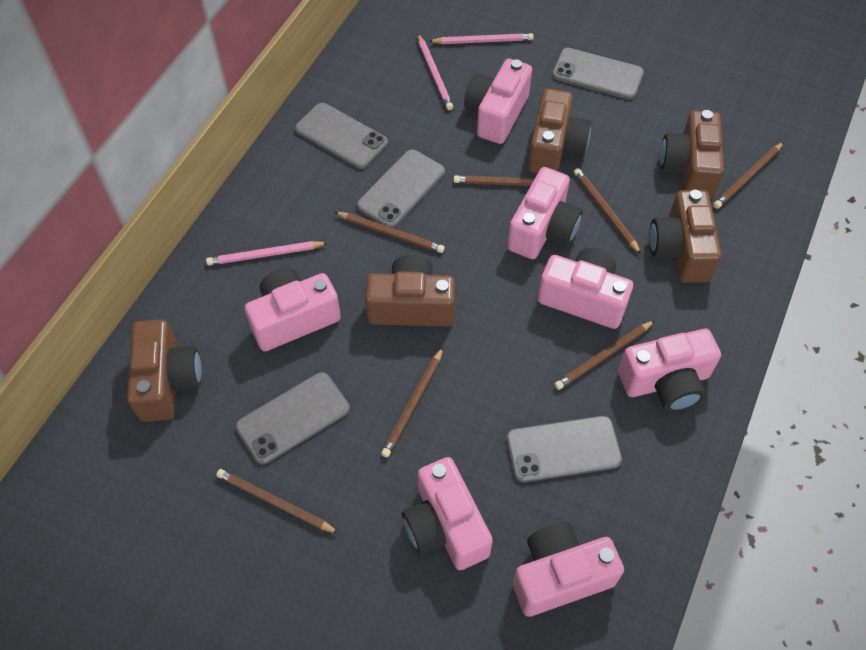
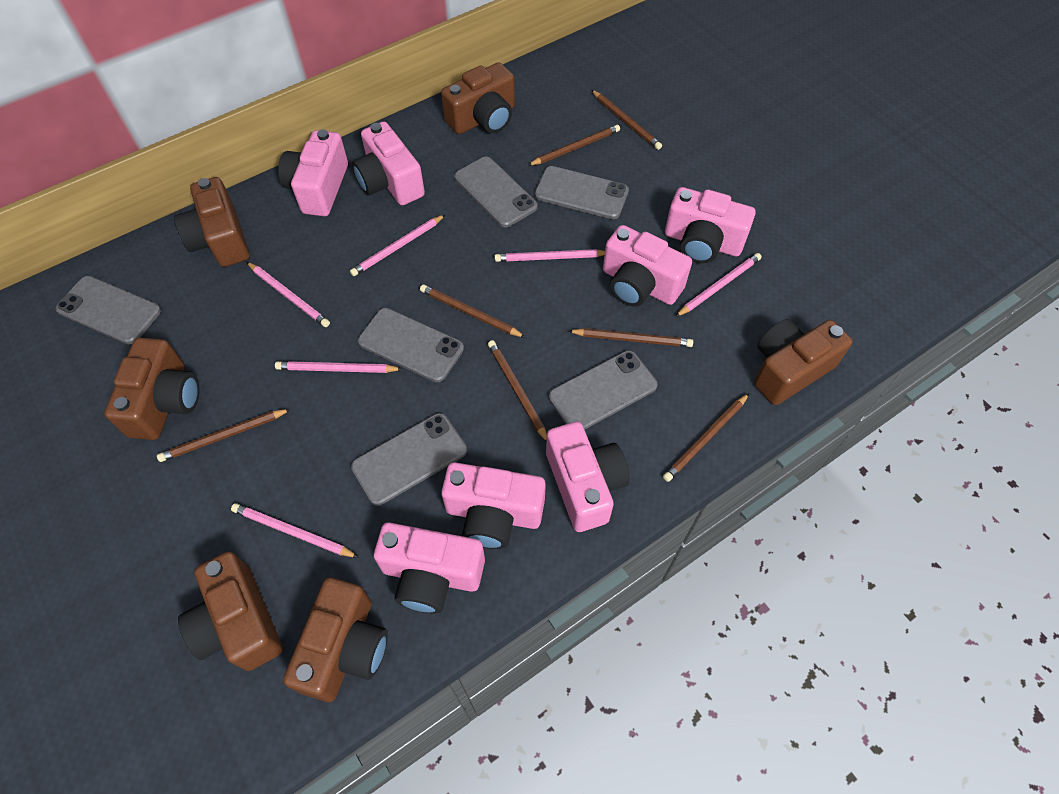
brown camera: [127,319,202,422] [365,255,455,327] [528,88,591,174] [649,190,722,283] [660,110,724,199] = 5 -> [104,338,199,440] [174,177,249,267] [178,551,283,671] [283,578,388,702] [441,62,515,134] [754,319,853,405] = 6
grey phone: [236,372,350,464] [295,103,388,169] [357,149,445,228] [507,416,622,482] [552,48,644,100] = 5 -> [56,276,161,344] [351,413,467,506] [358,308,464,382] [454,157,538,228] [535,166,629,219] [549,350,658,430] = 6
pink pencil: [206,241,328,265] [418,34,453,110] [429,33,534,44] = 3 -> [231,503,359,558] [247,262,330,327] [275,361,402,373] [350,214,446,276] [494,249,605,262] [675,253,762,317] = 6

